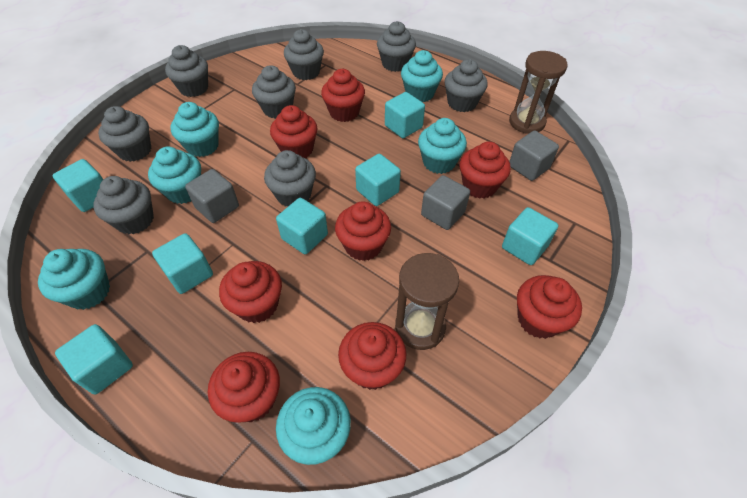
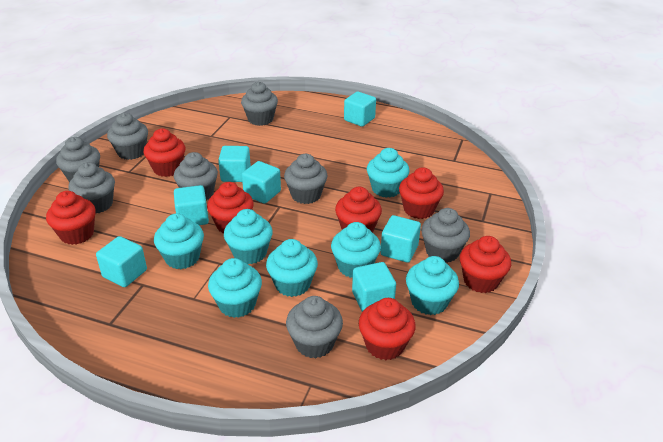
brown hourglass: [395,253,459,350] [509,51,568,134] = 2 -> none = 0
grey cube: [185,169,239,223] [421,175,470,230] [509,131,559,181] = 3 -> none = 0
red cupcake: [208,352,280,423] [219,261,282,323] [270,105,318,158] [321,69,365,122] [335,201,391,261] [338,322,406,390] [460,141,511,199] [517,275,582,339] = 8 -> [46,191,96,245] [143,129,186,177] [207,182,254,233] [335,187,382,233] [359,298,416,360] [399,167,444,219] [460,236,511,293] = 7
turquoise cupcake: [38,249,110,310] [148,147,201,204] [171,102,219,157] [276,387,351,465] [401,50,443,102] [418,118,467,174] = 6 -> [154,213,204,269] [208,258,262,318] [224,209,273,264] [266,239,318,297] [331,222,381,278] [367,148,409,198] [406,256,459,315] = 7

